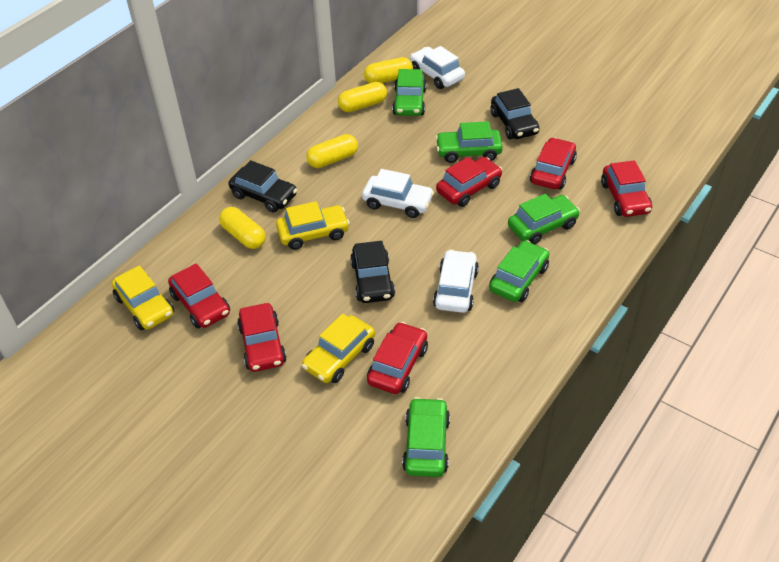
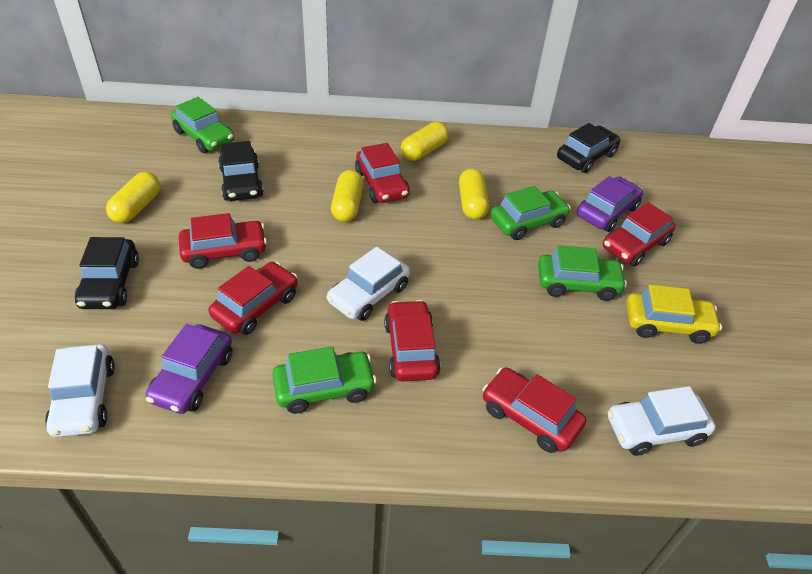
green car: [392,69,426,116] [402,397,450,477] [435,121,503,163] [489,240,549,302] [508,194,580,244] = 5 -> [171,97,234,153] [272,347,377,414] [490,186,571,240] [538,246,627,301] = 4
purple car: none = 0 -> [146,324,233,414] [577,176,643,232] = 2
yellow car: [112,265,174,330] [276,201,350,250] [302,314,375,383] = 3 -> [626,284,722,344] = 1

